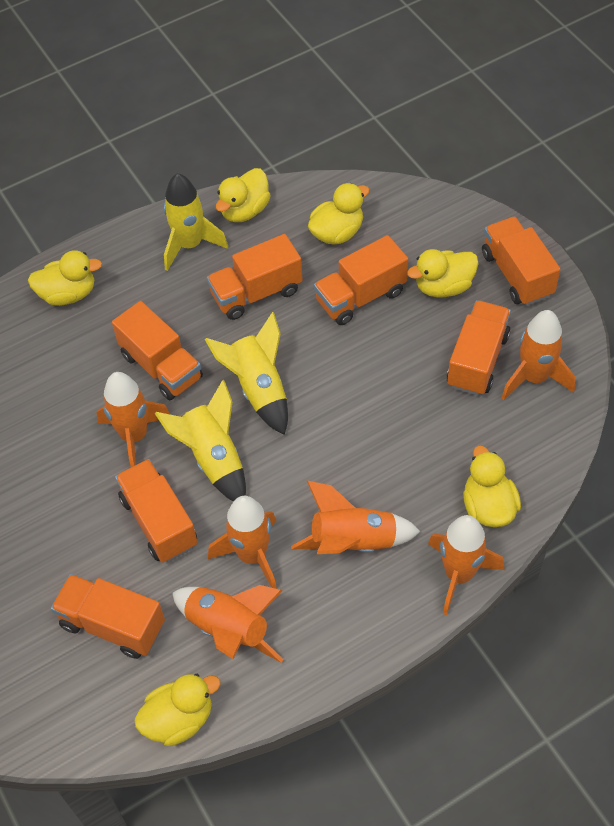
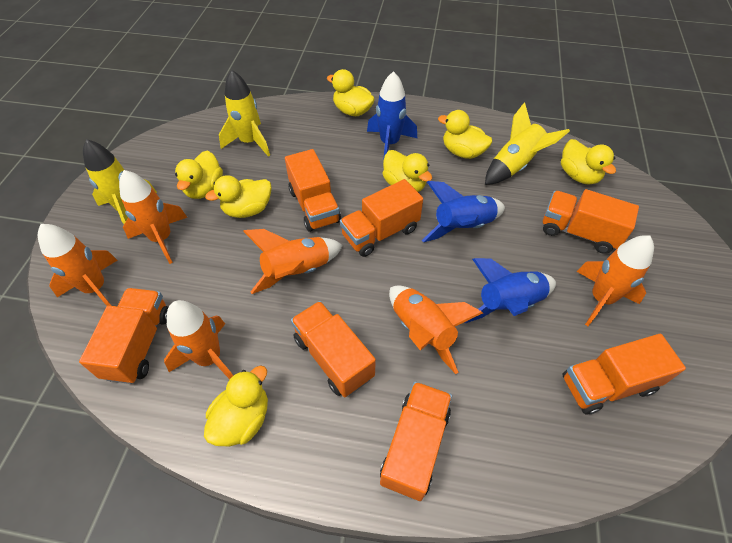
blue rocket: none = 0 -> [367,71,417,162] [422,181,505,242] [465,258,556,323] = 3
yellow duck: [28,250,102,306] [134,674,221,746] [216,168,271,222] [308,183,370,245] [407,249,479,298] [463,446,521,527] = 6 -> [175,151,223,199] [204,365,268,446] [205,175,272,218] [327,69,375,116] [382,150,432,192] [438,110,492,159] [561,139,616,184] = 7

